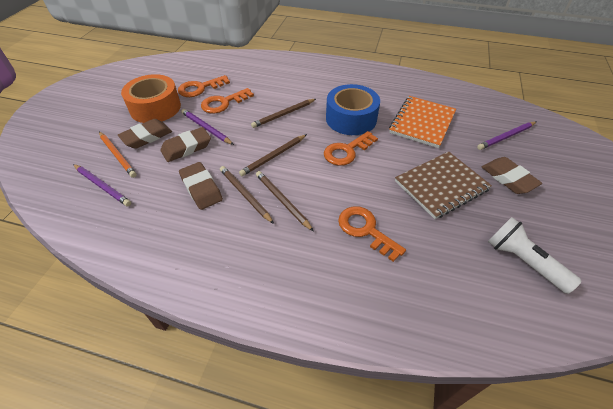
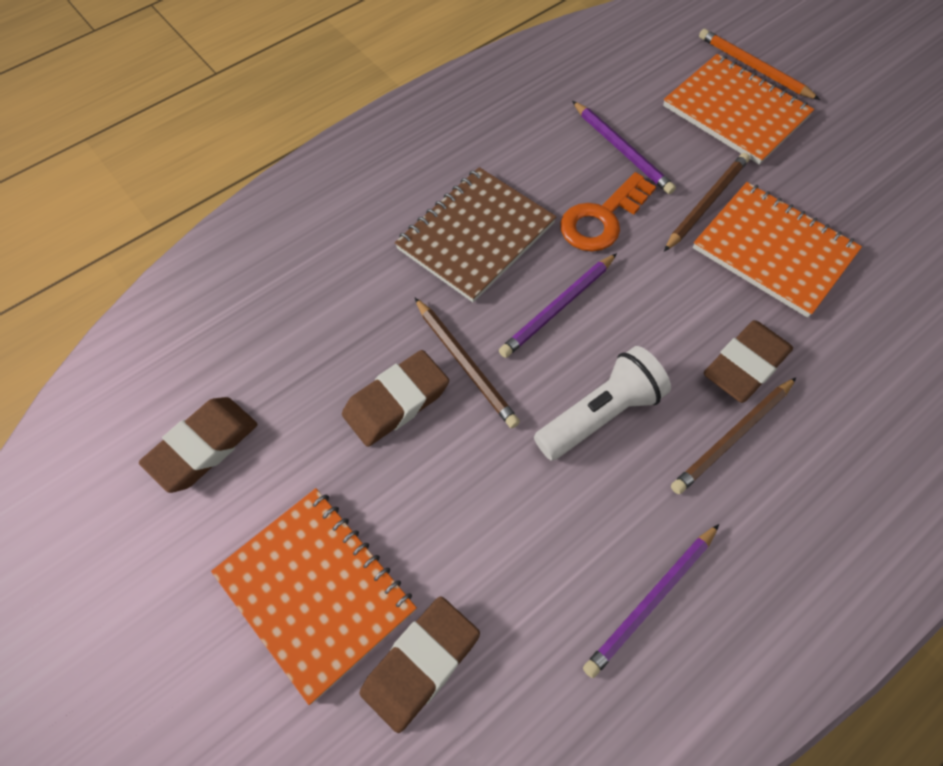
blue tape: [326,84,380,135] = 1 -> none = 0
brown pencil: [220,166,274,224] [239,134,307,176] [251,99,316,128] [256,171,314,232] = 4 -> [415,298,520,428] [664,153,750,252] [671,378,796,494] = 3
orange key: [178,75,230,97] [201,88,254,113] [324,131,378,166] [338,206,406,262] = 4 -> [560,172,656,252] = 1
orange notebook: [389,96,456,148] = 1 -> [211,488,417,705] [663,54,814,165] [693,182,862,318] = 3
orange tape: [121,74,181,123] = 1 -> none = 0

